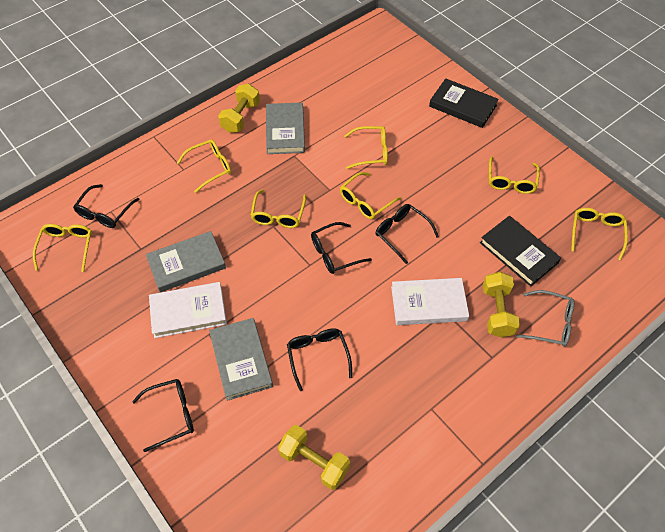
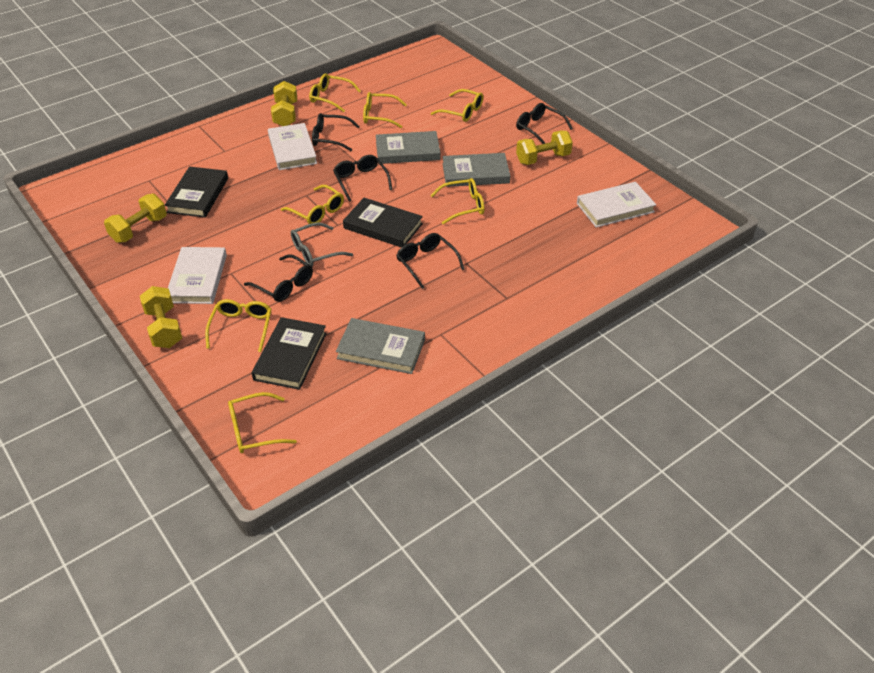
black book: [429,78,499,128] [480,216,561,287] = 2 -> [165,167,228,218] [252,317,327,390] [343,198,423,247] = 3
white book: [149,282,227,338] [391,278,469,325] = 2 -> [168,247,227,304] [268,123,317,170] [577,182,656,228] = 3
yellow dumbbell: [218,84,260,133] [278,425,350,490] [483,272,520,337] = 3 -> [104,194,167,243] [140,286,182,348] [271,81,297,126] [516,130,573,165] = 4

